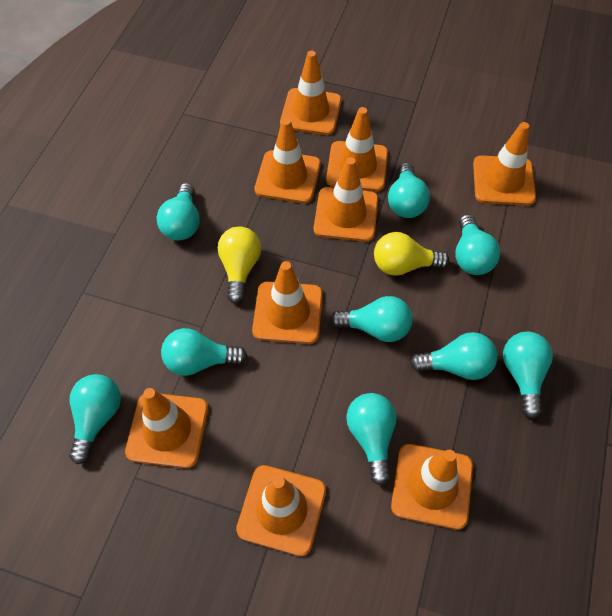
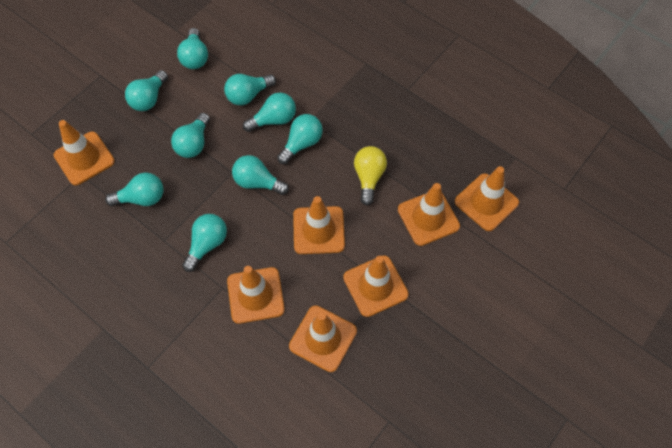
orange traffic cone: [125,388,208,468] [236,465,326,556] [252,261,323,344] [255,118,321,203] [280,51,342,135] [314,157,378,242] [326,107,388,191] [391,444,473,530] [473,122,536,206] = 9 -> [54,120,115,185] [227,266,285,324] [289,306,357,372] [293,196,345,254] [343,255,409,317] [398,183,460,246] [455,166,519,231] = 7
yellow light bulb: [218,227,261,304] [374,232,449,276] = 2 -> [354,146,387,206] = 1

